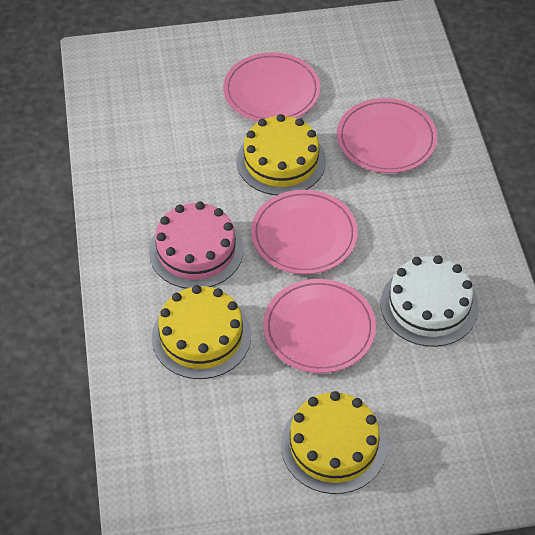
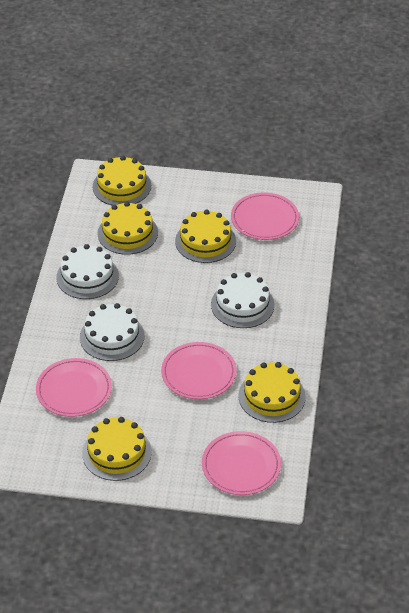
pink cake: [149,201,244,289] = 1 -> none = 0
white cake: [381,255,479,347] = 1 -> [56,244,119,299] [80,303,145,361] [211,272,274,328] = 3
yellow cake: [152,285,251,379] [237,114,326,195] [281,391,387,494] = 3 -> [82,417,152,481] [93,156,151,205] [97,202,158,255] [175,210,236,263] [238,362,306,423] = 5

